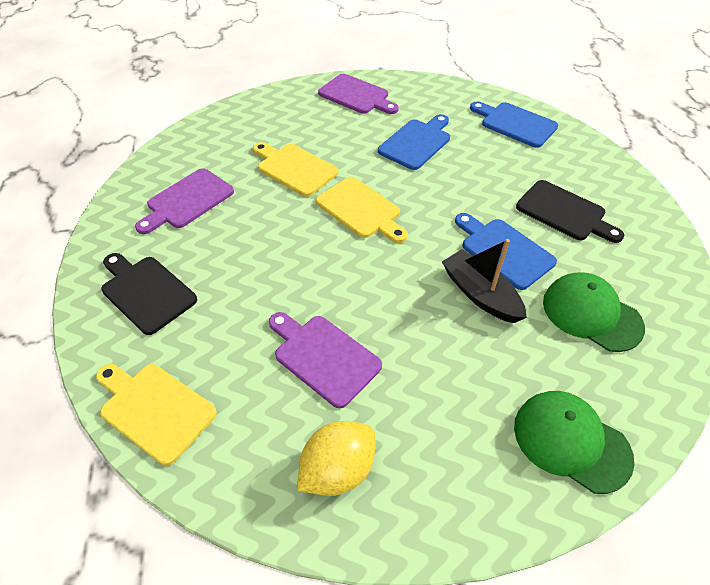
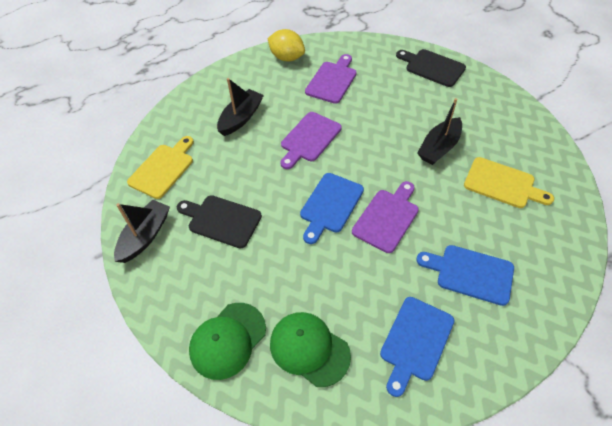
black boat: [442,239,527,323] = 1 -> [114,200,170,263] [217,78,264,136] [417,98,462,165] = 3
yellow cutting board: [96,364,217,466] [253,142,339,197] [316,177,408,243] = 3 -> [127,136,194,199] [464,157,554,208] = 2

